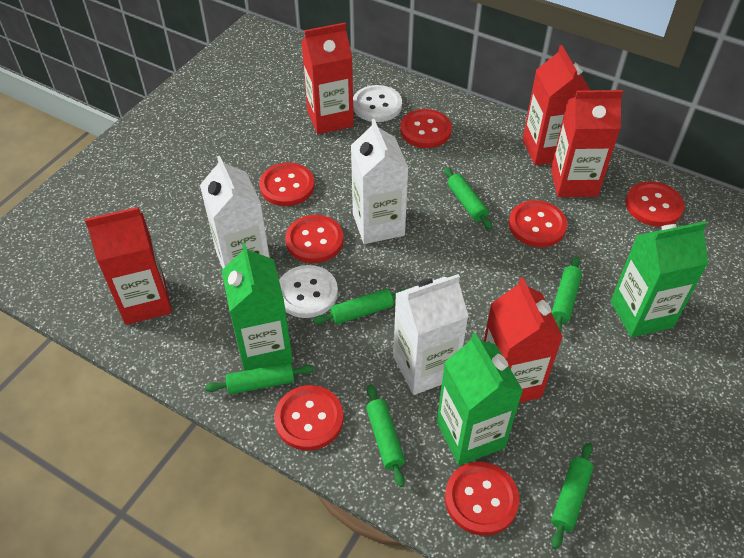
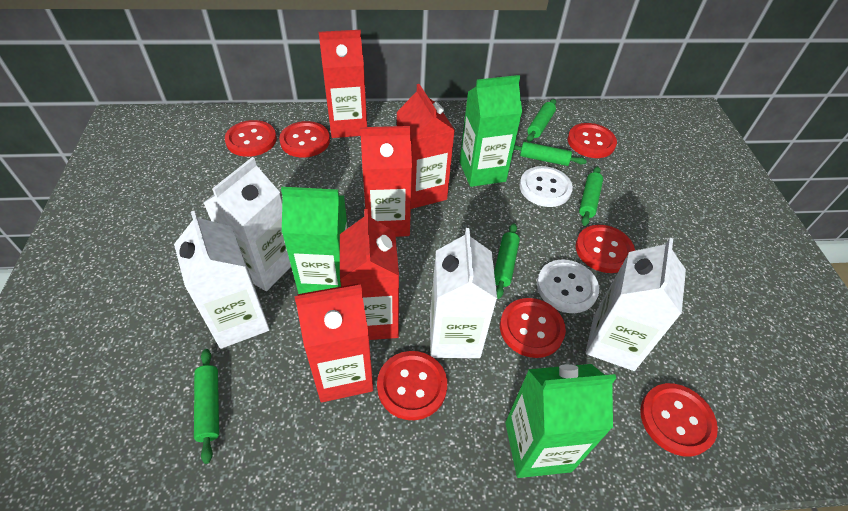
green rolling pin: [205,362,314,394] [313,289,406,324] [366,384,405,487] [444,167,493,229] [551,256,582,332] [551,443,594,549] = 6 -> [194,349,219,464] [494,223,520,299] [514,142,587,166] [527,99,556,142] [579,166,603,226] = 5
white carton: [200,156,270,268] [351,119,408,244] [393,274,469,395] = 3 -> [174,211,270,349] [204,157,291,291] [430,228,497,358] [585,238,686,371] = 4

